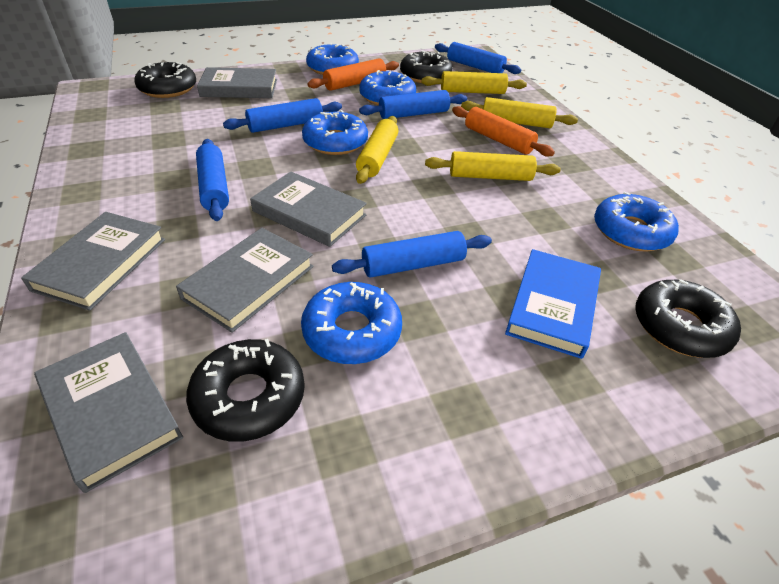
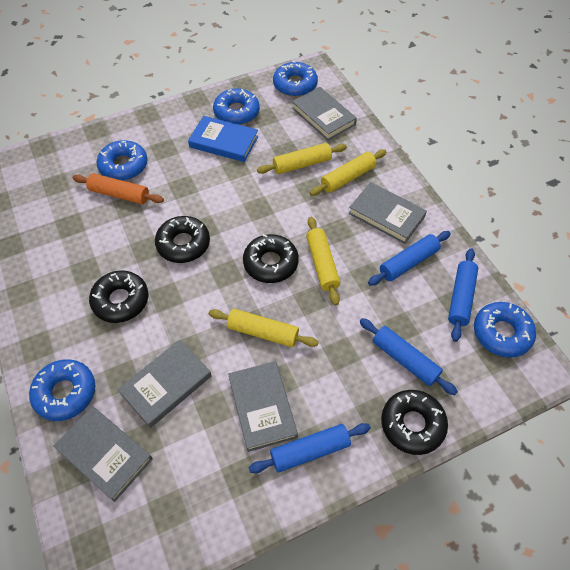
blue rolling pin: [196,139,229,221] [223,98,342,133] [332,231,492,278] [359,90,467,119] [435,42,521,74] = 5 -> [249,423,371,473] [360,318,458,395] [368,231,451,286] [448,248,478,342] = 4
orange rolling pin: [307,58,399,91] [452,106,555,156] = 2 -> [73,173,164,204] = 1

